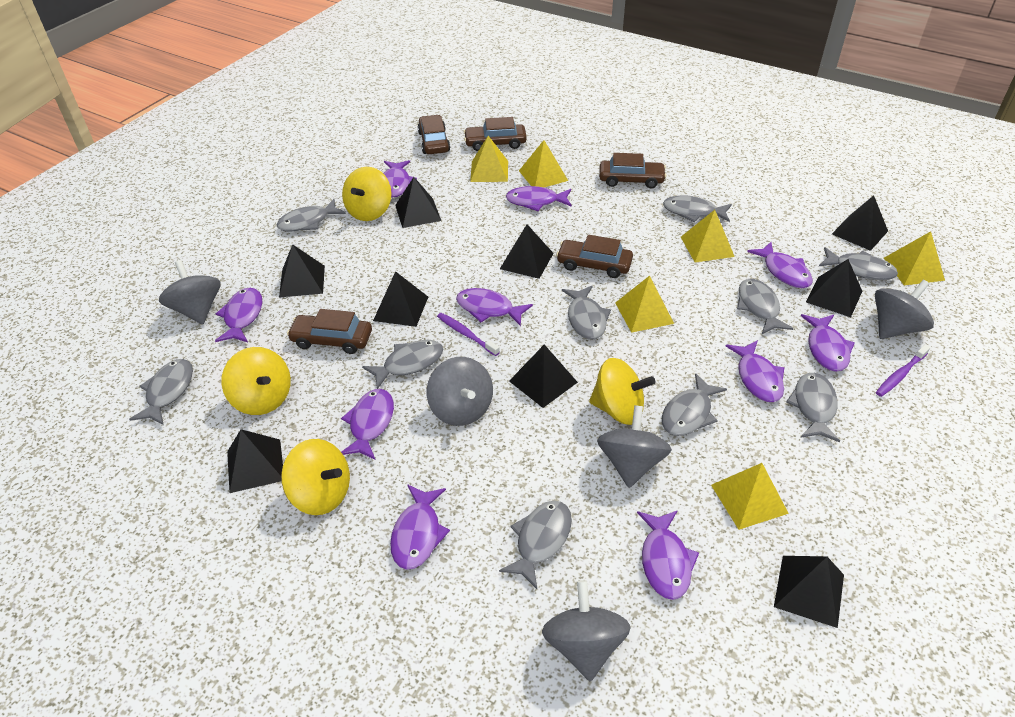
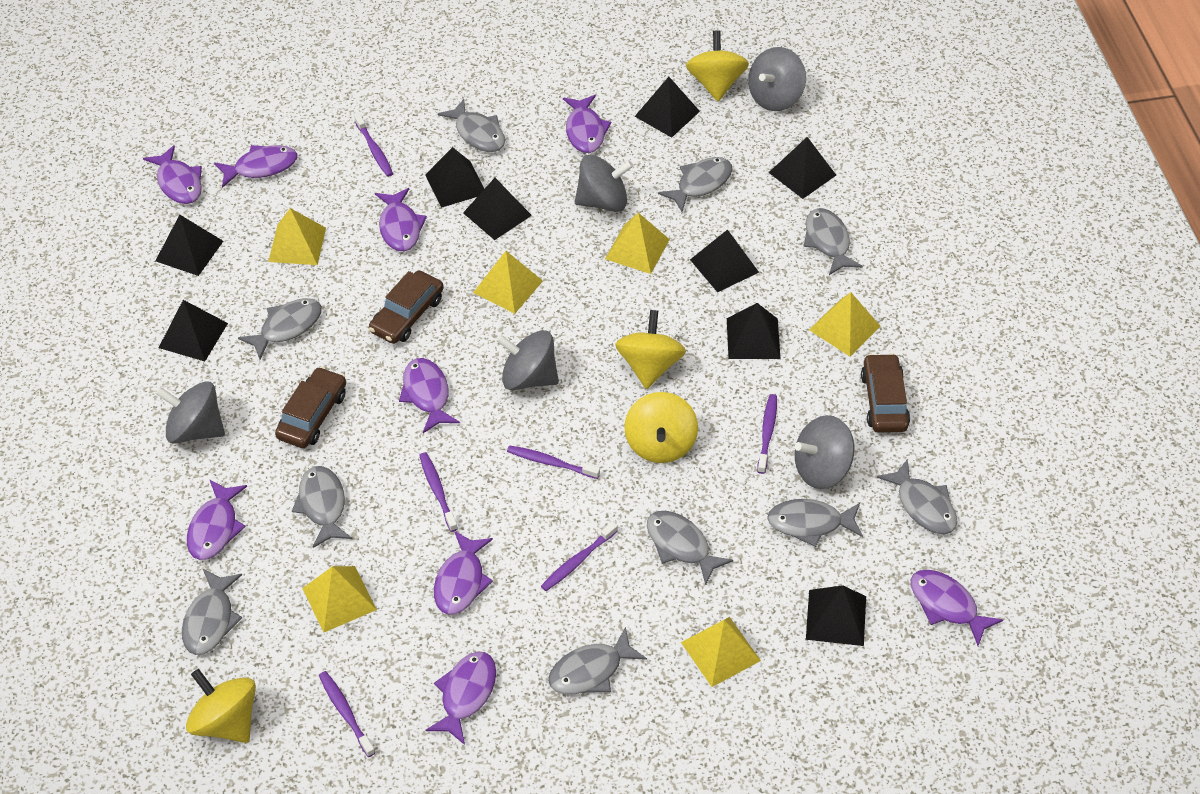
brown car: [287,309,372,354] [418,115,450,154] [464,117,527,151] [556,235,633,278] [599,153,666,188] = 5 -> [275,367,346,448] [369,271,444,344] [861,353,910,433] = 3
purple fish: [215,288,262,342] [341,389,394,460] [383,160,417,198] [390,484,450,570] [456,288,533,326] [506,186,572,211] [637,510,699,600] [726,340,784,402] [747,242,813,288] [801,314,855,372] = 10 -> [143,145,202,204] [187,479,247,560] [214,145,297,188] [375,188,427,251] [399,358,460,433] [426,651,496,745] [434,531,493,615] [563,95,611,153] [911,570,1003,646] = 9
purple toothbrush: [437,313,500,356] [876,344,930,397] = 2 -> [319,671,375,757] [354,114,393,177] [419,452,458,532] [507,445,600,479] [541,522,618,591] [757,394,777,474] = 6

